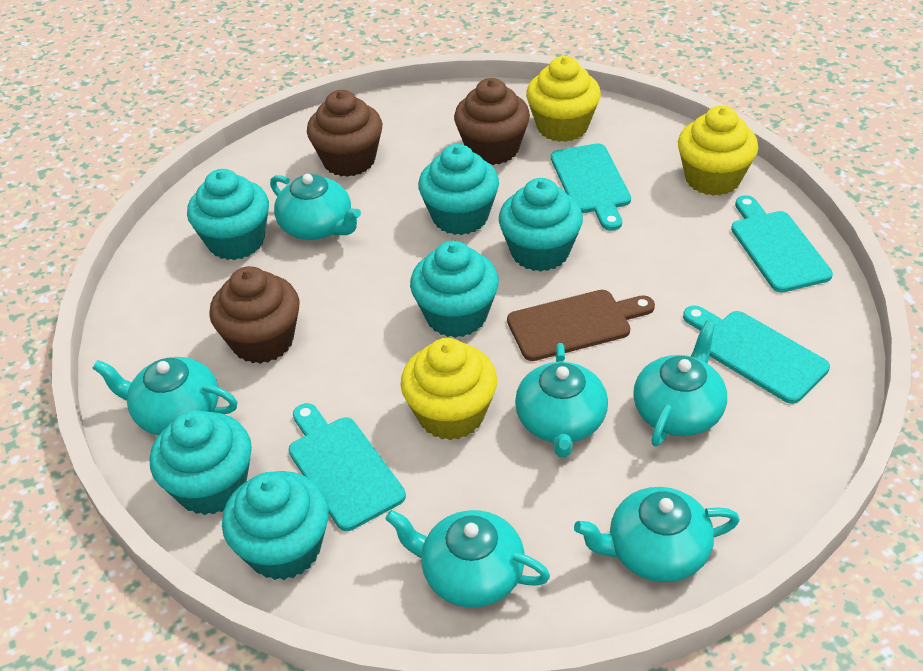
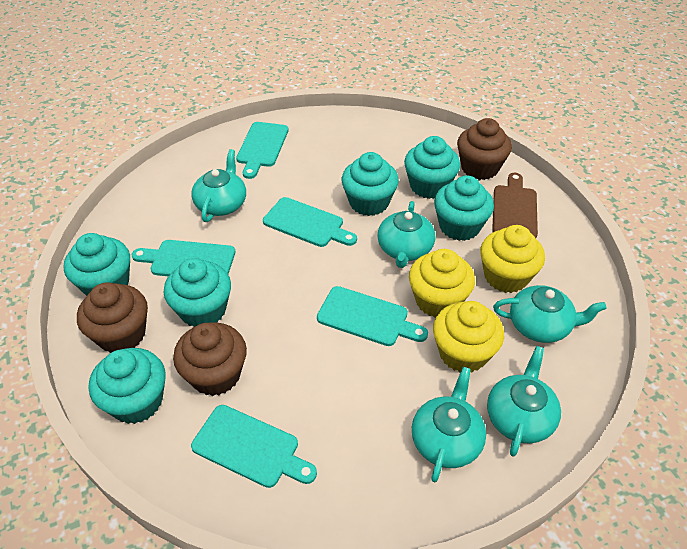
turquoise cutting board: [289,403,406,531] [551,143,631,231] [683,305,830,404] [731,195,833,292] = 4 -> [131,240,235,276] [191,405,317,488] [236,122,289,179] [263,197,357,247] [317,286,428,346] = 5
turquoise teapot: [92,357,238,435] [270,174,361,240] [385,510,550,608] [515,343,608,457] [574,487,740,582] [633,321,727,447] = 6 -> [191,149,246,222] [377,201,435,268] [412,367,486,482] [487,346,561,457] [493,285,607,343] = 5

